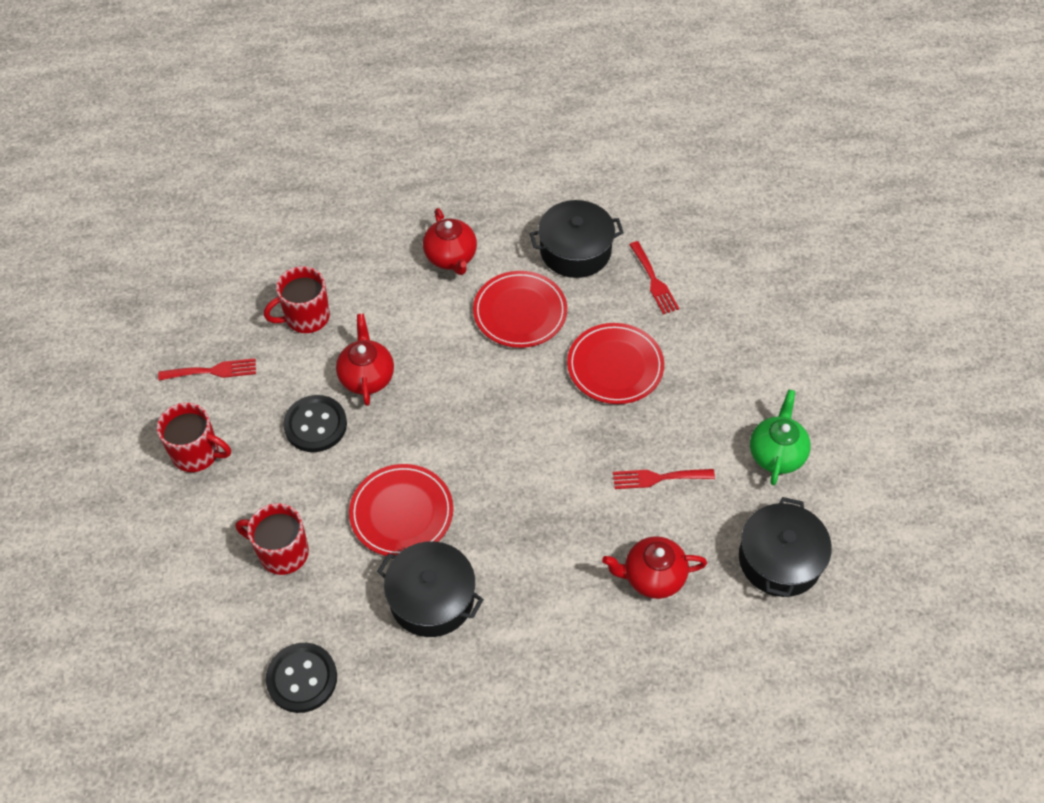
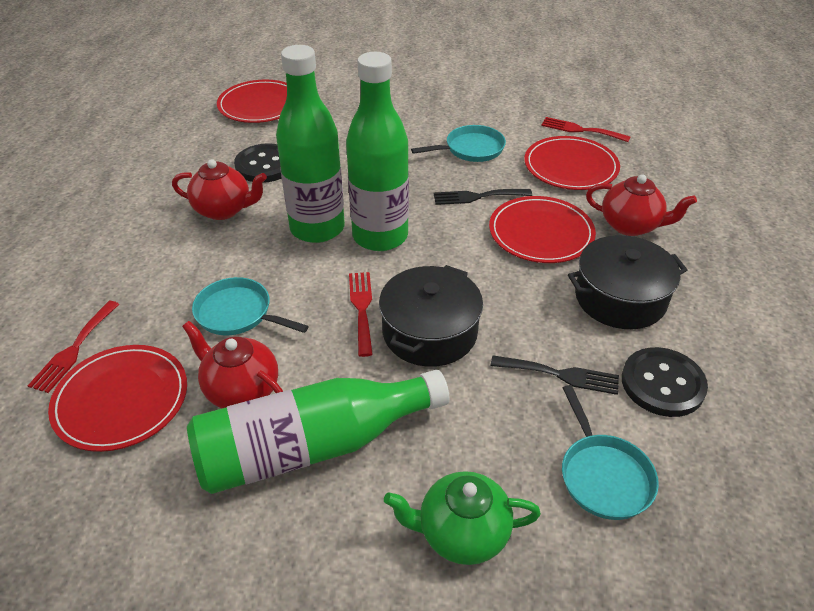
black fork: none = 0 -> [433,189,532,205] [491,356,619,395] = 2
black pot: [377,541,484,637] [529,200,624,278] [739,497,832,597] = 3 -> [379,265,483,367] [568,235,687,329] = 2
green bottle: none = 0 -> [187,370,449,494] [276,45,345,243] [346,52,409,251] = 3
red mug: [157,403,231,472] [236,503,309,575] [264,266,330,333] = 3 -> none = 0
red plate: [349,464,453,556] [473,271,567,348] [567,323,664,404] = 3 -> [48,345,187,452] [217,80,287,123] [489,196,596,263] [524,136,620,190] = 4
turquoise pan: none = 0 -> [192,277,309,335] [411,125,506,162] [562,385,659,520] = 3

